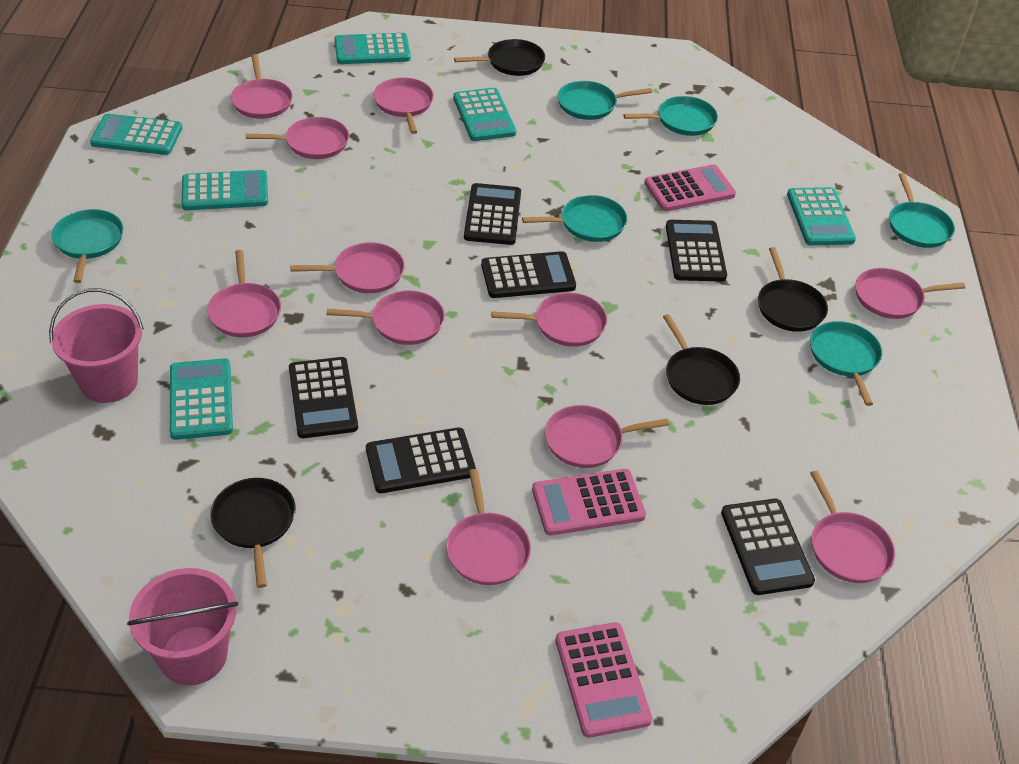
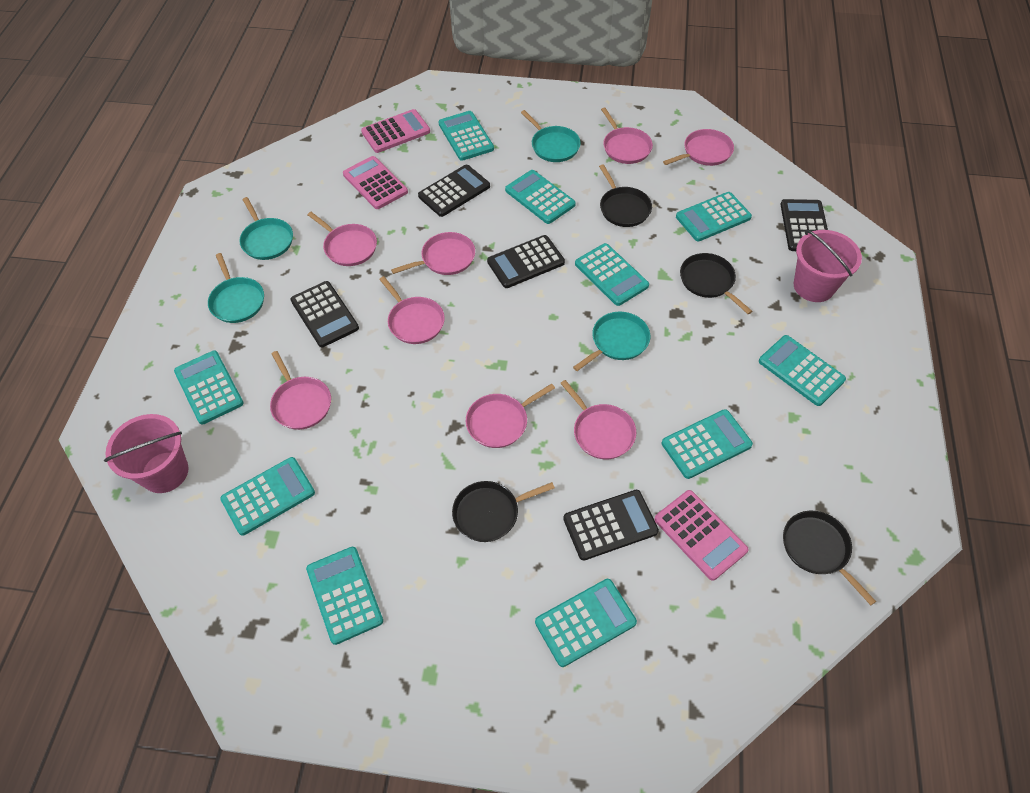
black calculator: [289,357,358,438] [366,428,476,493] [464,183,521,245] [481,251,576,298] [666,220,727,281] [721,499,815,595] = 6 -> [290,281,359,347] [418,165,490,217] [487,235,565,288] [563,490,659,561] [780,199,828,251] = 5
pink pan: [207,250,281,337] [231,54,293,119] [246,117,349,159] [290,242,405,293] [327,290,445,345] [373,77,434,134] [446,469,531,585] [491,292,607,347] [545,405,669,468] [810,471,895,583] [855,268,966,319] = 11 -> [270,351,331,430] [307,212,377,266] [379,276,445,344] [391,232,475,275] [466,383,555,448] [560,380,636,459] [601,107,653,164] [663,129,734,166] = 8
turquoise calculator: [90,114,182,155] [170,358,233,440] [181,170,268,210] [335,33,411,64] [453,88,516,141] [787,187,856,245] = 6 -> [174,350,243,425] [220,457,315,536] [306,547,383,645] [438,111,494,161] [505,170,576,224] [535,579,637,667] [575,243,649,306] [662,409,753,479] [676,192,752,241] [759,335,846,406] = 10
turquoise pan: [52,209,123,283] [522,195,627,242] [557,81,652,120] [623,96,718,136] [810,321,882,406] [889,173,955,248] = 6 -> [208,253,264,323] [239,197,293,260] [521,110,581,162] [573,312,651,371] = 4

